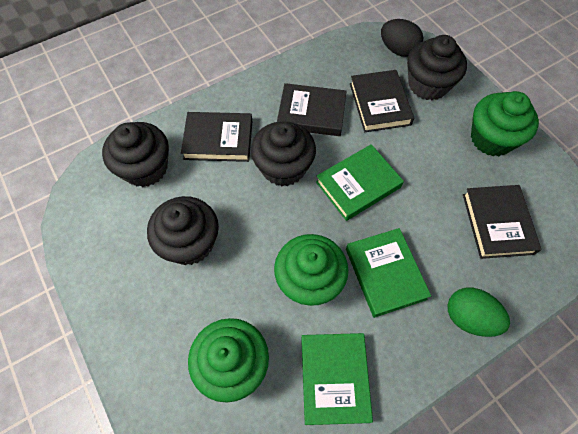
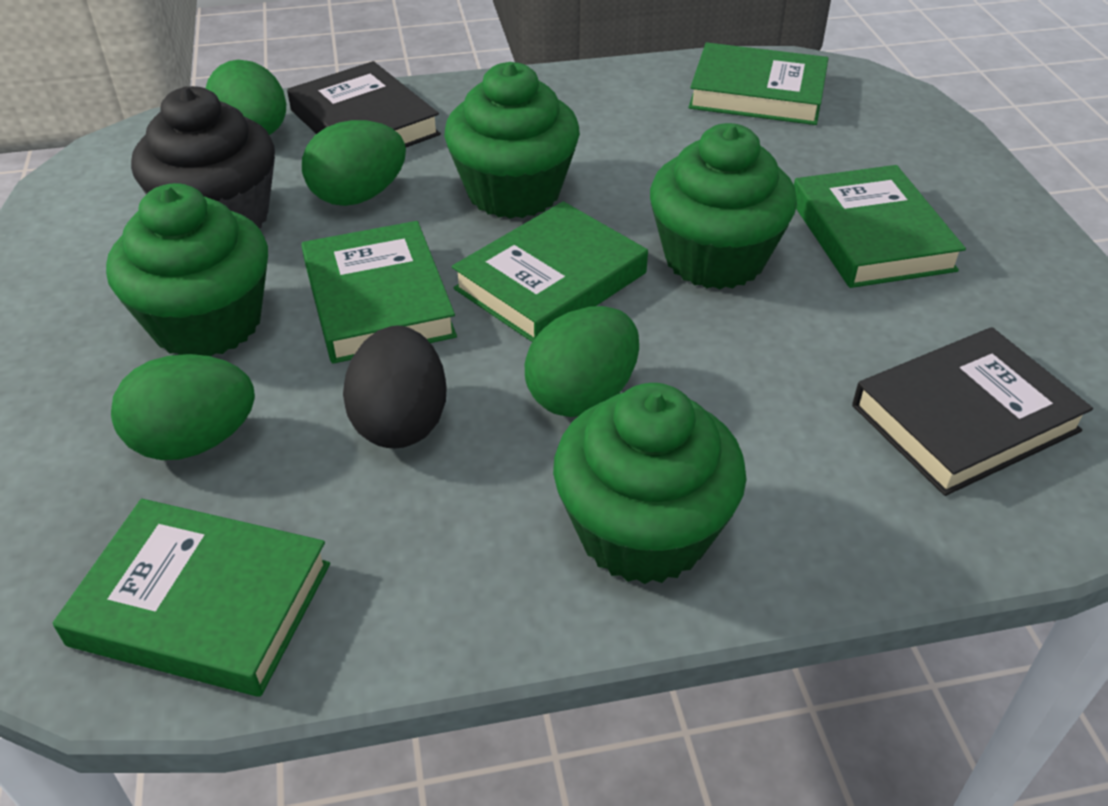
black book: [181,112,252,162] [277,83,346,136] [350,70,414,132] [463,185,542,259] = 4 -> [287,61,441,147] [852,327,1093,496] = 2
black cupcake: [102,122,169,187] [147,196,219,265] [251,121,316,186] [407,35,467,100] = 4 -> [131,86,275,228] = 1
green book: [301,333,373,425] [316,144,404,221] [346,228,431,318] = 3 -> [53,499,330,697] [301,221,457,364] [452,201,648,342] [689,42,828,125] [794,165,966,288] = 5
green cupcake: [188,318,269,403] [274,234,349,306] [471,91,539,156] = 3 -> [106,183,268,356] [444,62,580,219] [553,383,747,584] [650,123,797,289] = 4
green egg: [448,288,510,337] = 1 -> [111,354,255,460] [205,60,286,135] [302,120,406,206] [525,306,639,417] = 4

